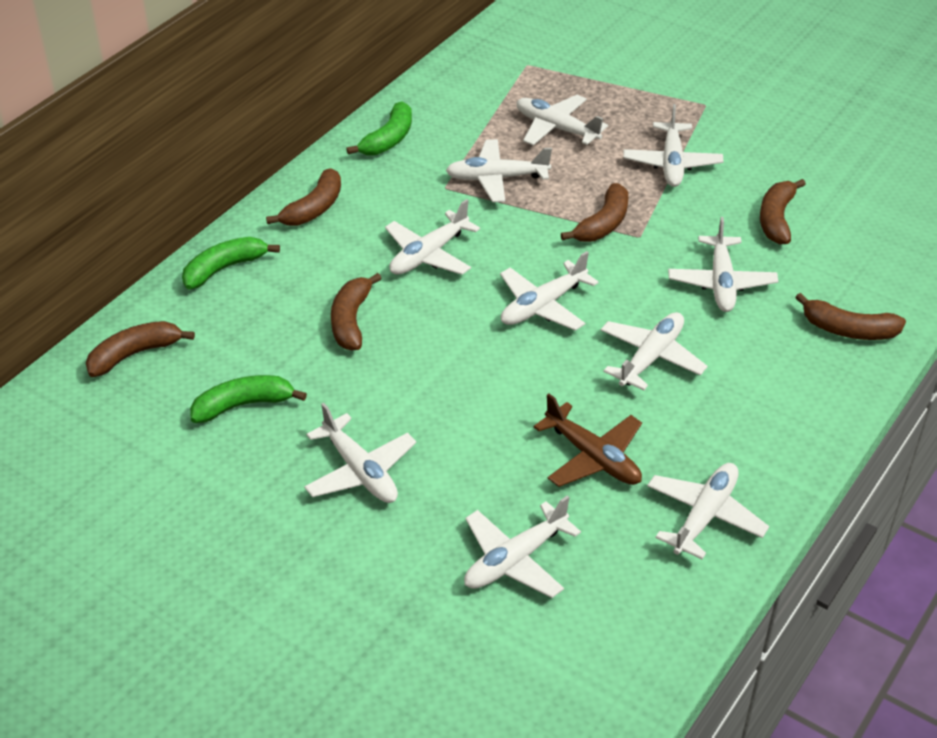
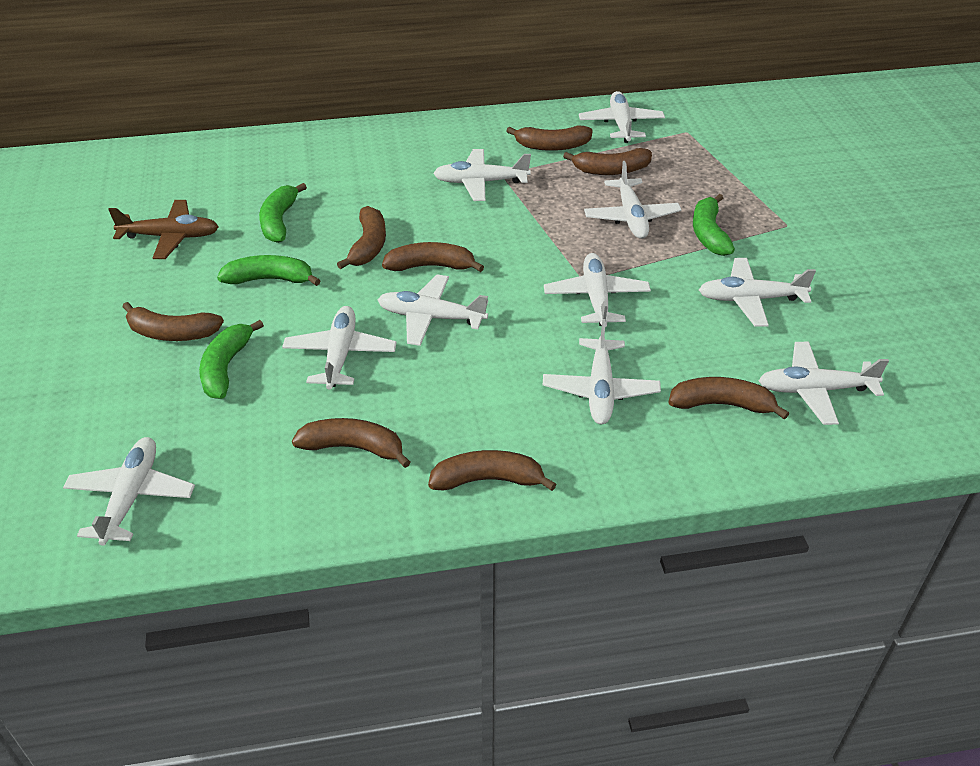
brown banana: [86,321,195,377] [266,168,341,226] [331,273,382,350] [561,183,628,242] [760,179,806,244] [795,293,906,340] = 6 -> [122,302,224,341] [292,418,411,468] [337,206,386,269] [382,242,484,272] [428,450,557,491] [506,125,593,151] [563,148,652,175] [668,377,789,420] = 8
green banana: [182,237,280,289] [190,375,307,423] [346,101,412,156] = 3 -> [199,320,264,399] [217,255,320,286] [259,183,307,243] [693,194,735,256] = 4

